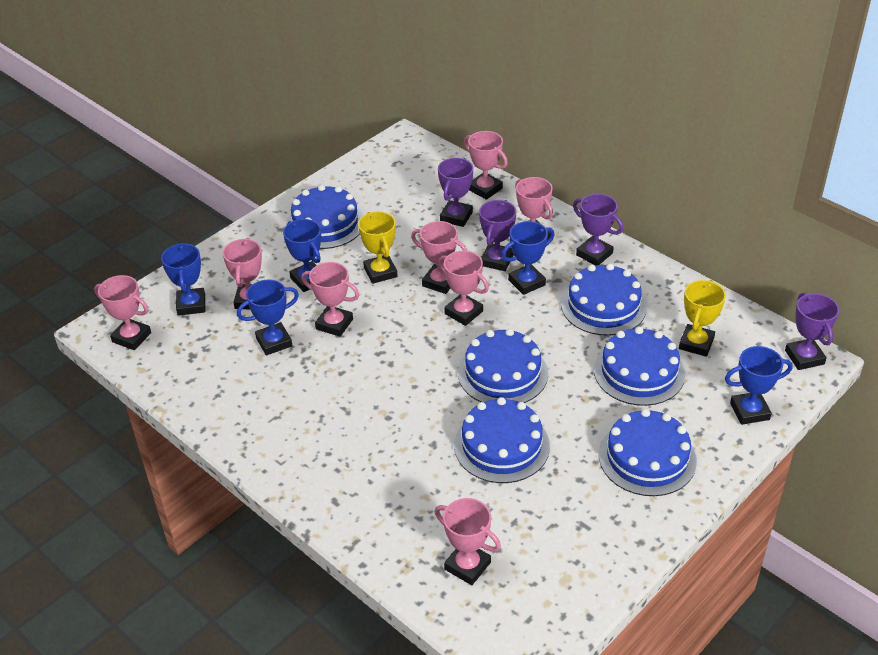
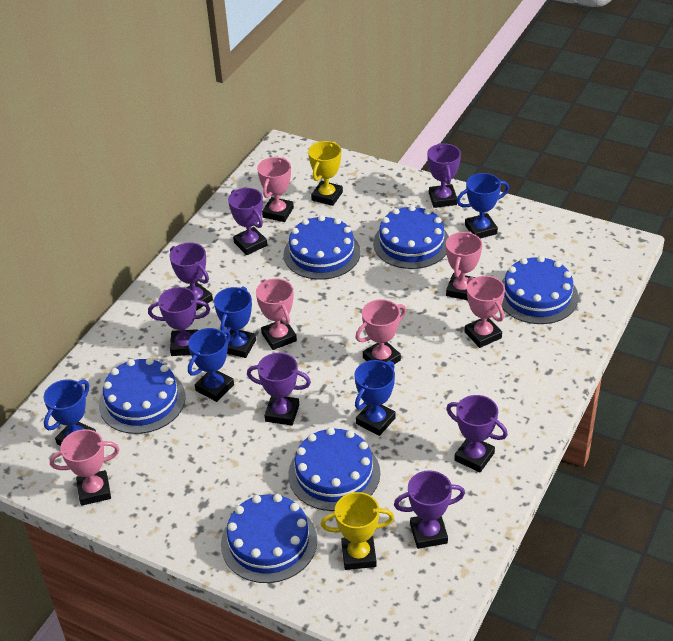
pink trophy: [94,275,151,350] [223,238,262,309] [302,262,359,337] [411,221,467,294] [435,498,501,585] [439,250,489,326] [464,131,508,200] [515,177,553,240] = 8 -> [50,429,120,506] [256,279,297,350] [257,157,294,222] [356,299,406,364] [446,232,482,300] [465,276,505,348] = 6
purple trophy: [438,158,473,227] [479,200,516,271] [573,194,623,265] [785,293,839,370] = 4 -> [148,287,210,356] [170,243,213,311] [228,188,267,255] [247,353,311,425] [394,470,465,549] [427,143,461,208] [446,395,508,472] = 7

